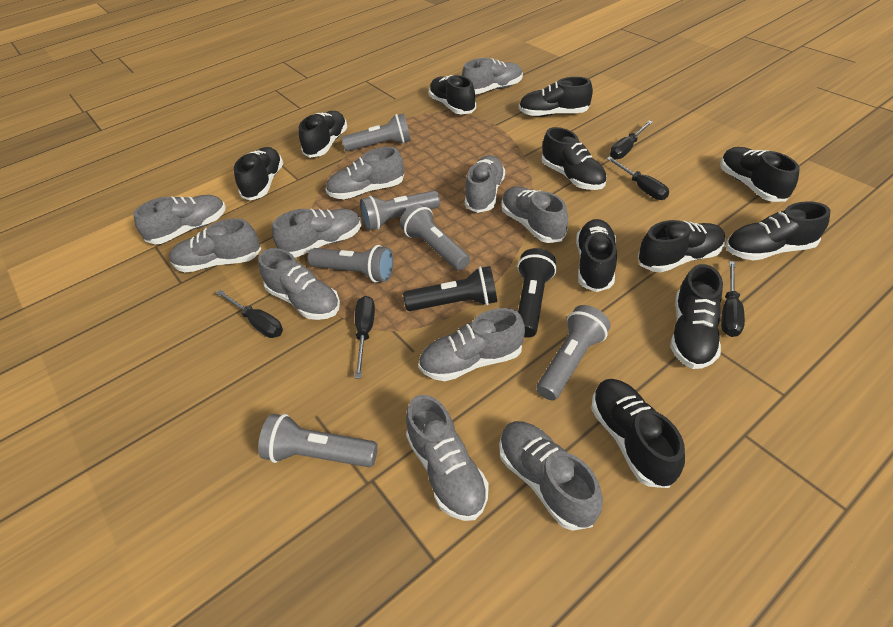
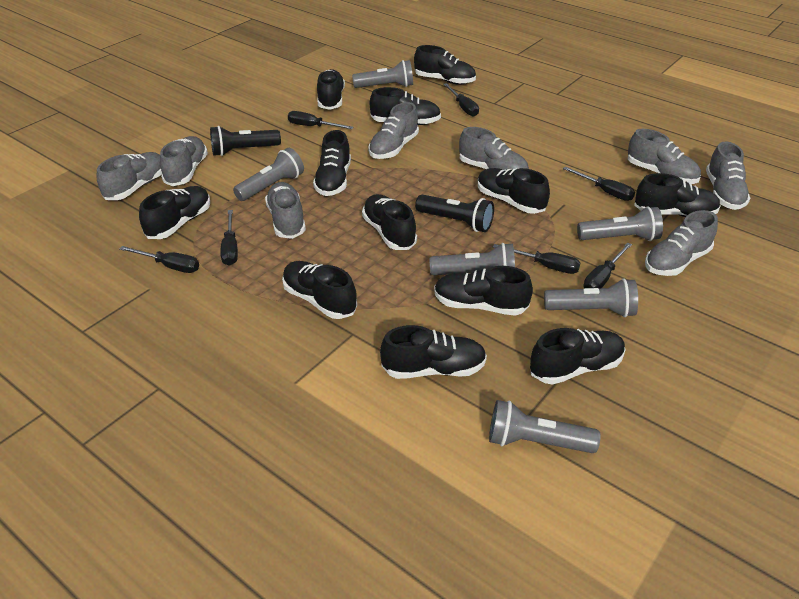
black screwdriver: [216,290,283,338] [355,296,375,379] [606,157,669,200] [610,121,653,159] [721,261,745,337] = 5 -> [119,246,199,273] [220,210,238,266] [288,111,354,129] [443,83,479,117] [493,244,580,274] [563,167,635,201] [584,242,632,288] = 7
black shoe: [234,147,284,201] [299,111,347,158] [429,75,476,114] [519,77,593,117] [542,127,607,190] [576,219,617,292] [591,379,685,488] [638,220,726,273] [671,264,723,369] [720,147,800,202] [726,201,831,261] = 11 -> [139,186,210,239] [282,261,357,319] [313,130,351,196] [317,69,345,110] [362,194,417,250] [370,87,441,125] [380,325,487,379] [414,45,476,85] [434,266,533,316] [478,168,550,214] [530,328,626,385] [634,173,721,217] = 12
grey shoe: [133,195,226,244] [169,218,261,272] [258,248,340,320] [272,208,361,258] [326,147,404,199] [406,395,489,521] [418,308,525,381] [462,58,523,94] [465,155,505,213] [499,421,603,531] [501,186,568,243] = 11 -> [97,152,162,200] [160,136,208,186] [265,182,306,239] [368,102,419,159] [459,127,529,170] [628,129,701,184] [645,210,718,276] [706,141,750,210] = 8

